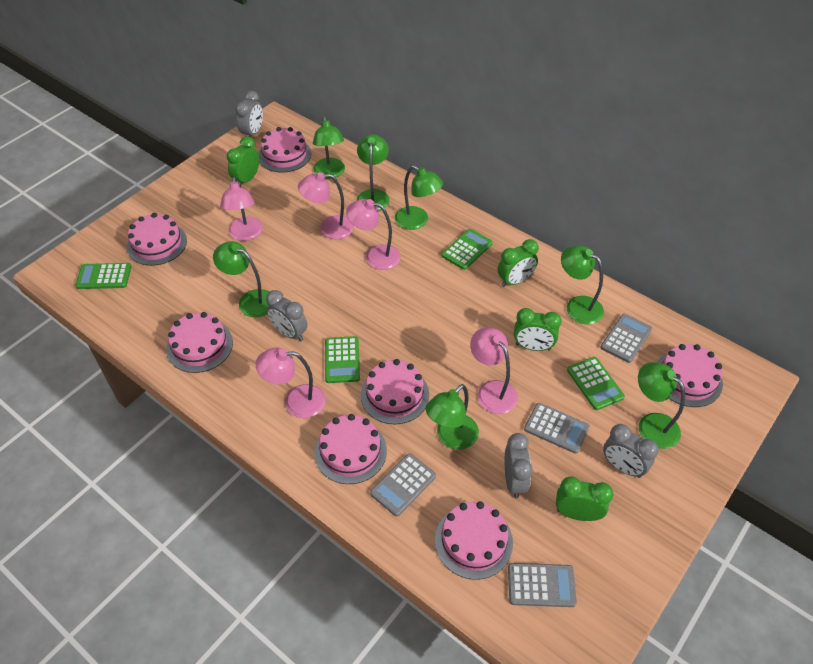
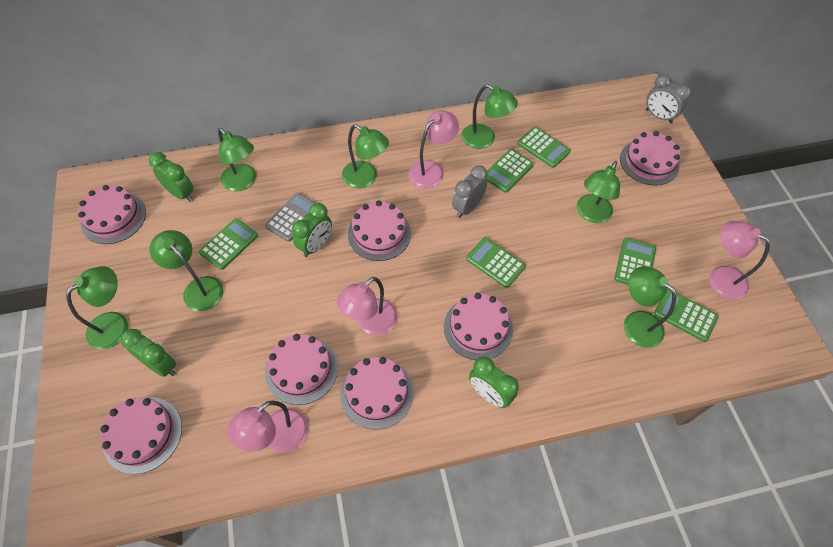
green calculator: [75,263,131,289] [325,336,360,383] [442,229,493,270] [567,357,625,410] = 4 -> [199,219,258,270] [466,237,526,288] [486,149,534,193] [517,127,571,168] [614,238,656,285] [654,289,719,342] = 6
grey calculator: [370,453,436,516] [508,563,577,607] [524,403,590,454] [600,314,652,363] = 4 -> [265,193,315,242] = 1
grey clock: [235,91,263,137] [266,290,308,341] [505,433,533,498] [603,424,659,478] = 4 -> [452,165,488,218] [646,74,692,123] = 2
pink lamp: [220,177,263,241] [256,348,326,418] [298,172,354,239] [346,199,401,270] [470,327,518,414] = 5 -> [228,401,308,453] [337,277,397,335] [409,110,459,188] [709,221,770,300] = 4

